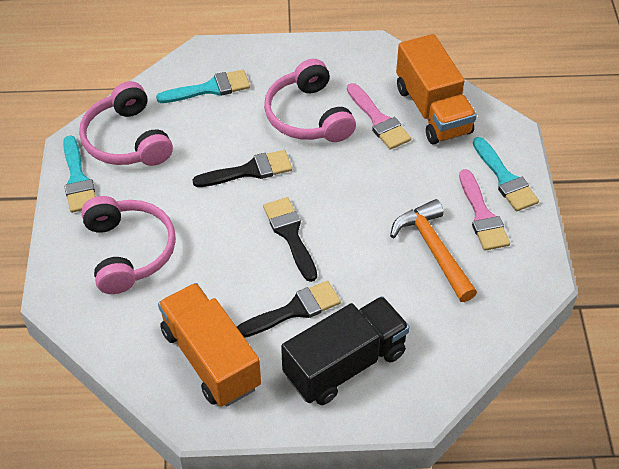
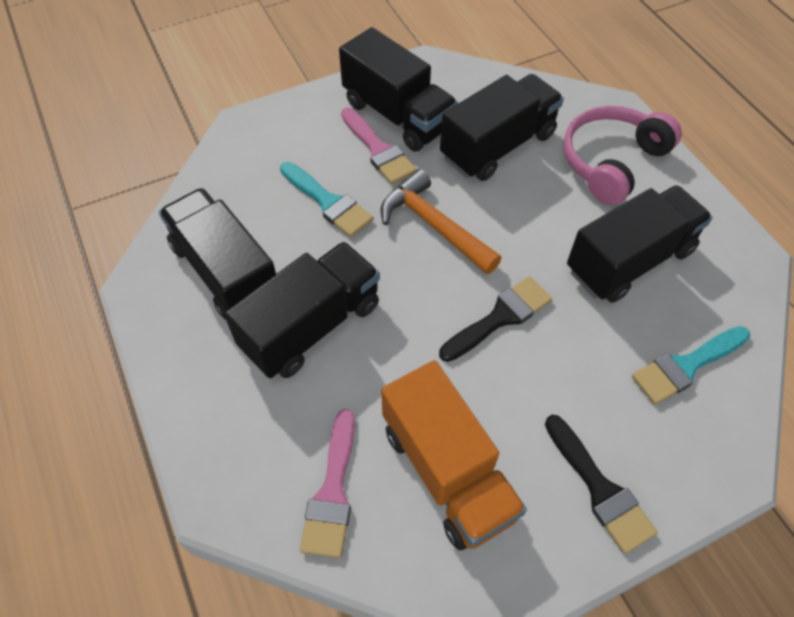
black brush: [192,150,292,187] [237,281,341,338] [263,197,317,282] = 3 -> [439,276,552,362] [545,415,658,554] = 2
black truck: [281,296,410,405] = 1 -> [159,188,276,320] [224,242,380,378] [339,27,458,152] [440,74,564,181] [567,185,713,303] = 5
orange truck: [158,283,261,407] [396,34,477,145] = 2 -> [381,360,527,551] = 1
pink headphones: [79,81,173,166] [81,196,176,294] [264,59,356,142] = 3 -> [564,106,682,205] = 1
turquoise brush: [63,135,96,213] [156,69,250,103] [473,137,539,212] = 3 -> [280,162,373,237] [632,326,750,405] = 2

